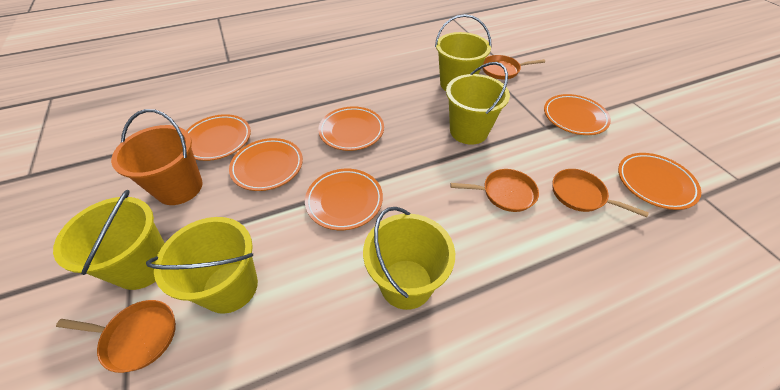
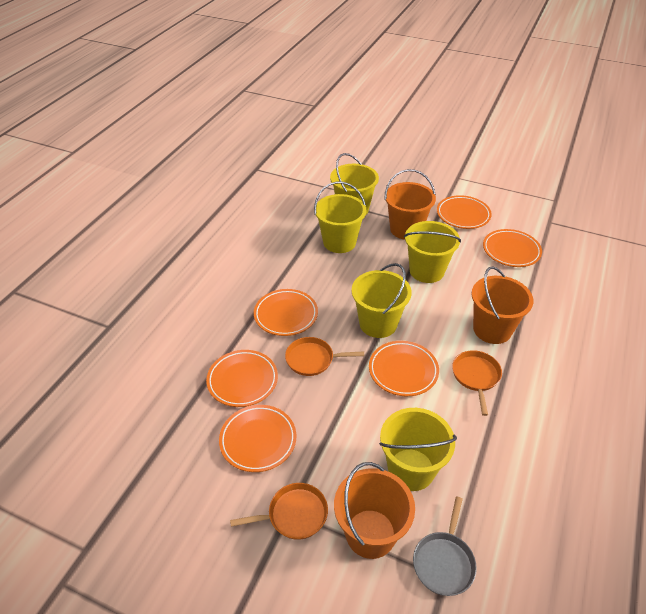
grey pan: none = 0 -> [413,497,477,596] = 1
orange bucket: [111,109,203,205] = 1 -> [334,462,415,559] [385,169,436,240] [472,266,534,344] = 3
orange pan: [56,300,176,373] [450,169,539,212] [482,55,545,79] [552,169,649,217] = 4 -> [230,483,328,540] [285,337,364,376] [452,350,502,416] = 3

